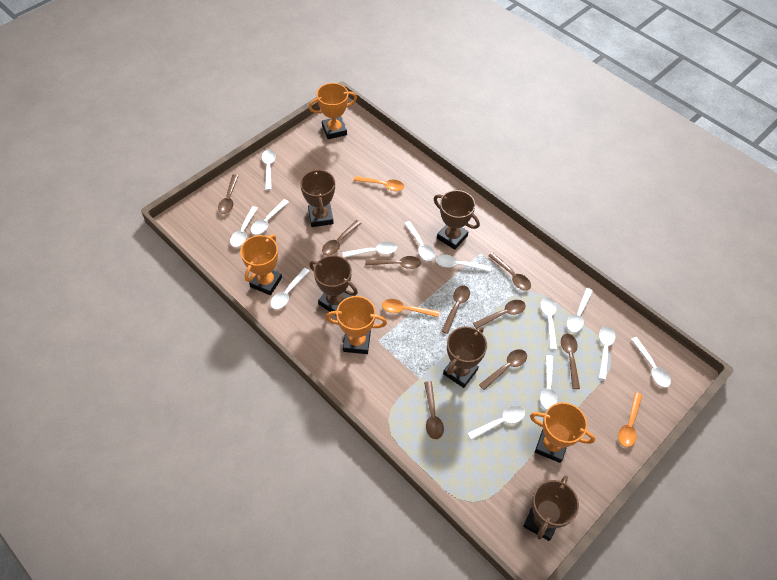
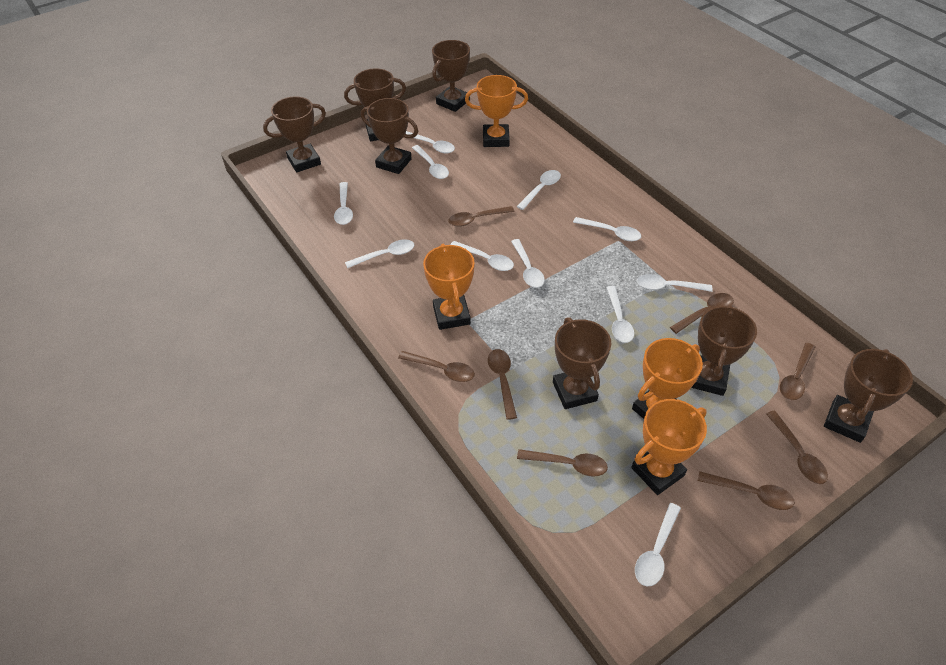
brown spoon: [218,174,238,214] [322,220,362,255] [365,256,421,269] [424,381,444,439] [441,286,470,334] [473,300,526,329] [479,349,527,390] [488,252,531,290] [561,334,580,389] = 9 -> [398,351,475,382] [448,206,514,227] [488,349,517,420] [517,449,608,477] [670,293,734,334] [698,471,795,510] [766,411,828,484] [780,343,815,400] = 8
brown trophy: [300,168,335,227] [309,255,358,311] [434,190,480,250] [443,326,487,388] [523,475,579,541] = 5 -> [263,96,326,172] [344,68,406,141] [361,98,418,174] [432,40,470,112] [553,317,611,409] [691,304,757,396] [824,349,913,443] = 7
orange spoon: [354,176,404,191] [382,299,440,317] [618,392,642,447] = 3 -> none = 0
white spoon: [230,206,258,247] [251,199,289,235] [262,149,276,190] [270,268,309,309] [342,242,397,258] [404,221,435,261] [436,254,491,272] [467,406,525,440] [540,297,557,350] [540,355,557,410] [567,288,593,332] [599,326,615,380] [631,337,671,387] = 13 -> [334,182,353,225] [345,239,414,268] [405,131,455,154] [412,145,449,179] [450,241,514,271] [511,239,545,288] [517,170,561,210] [573,217,641,241] [606,286,634,343] [635,503,681,586] [637,274,713,292] = 11

